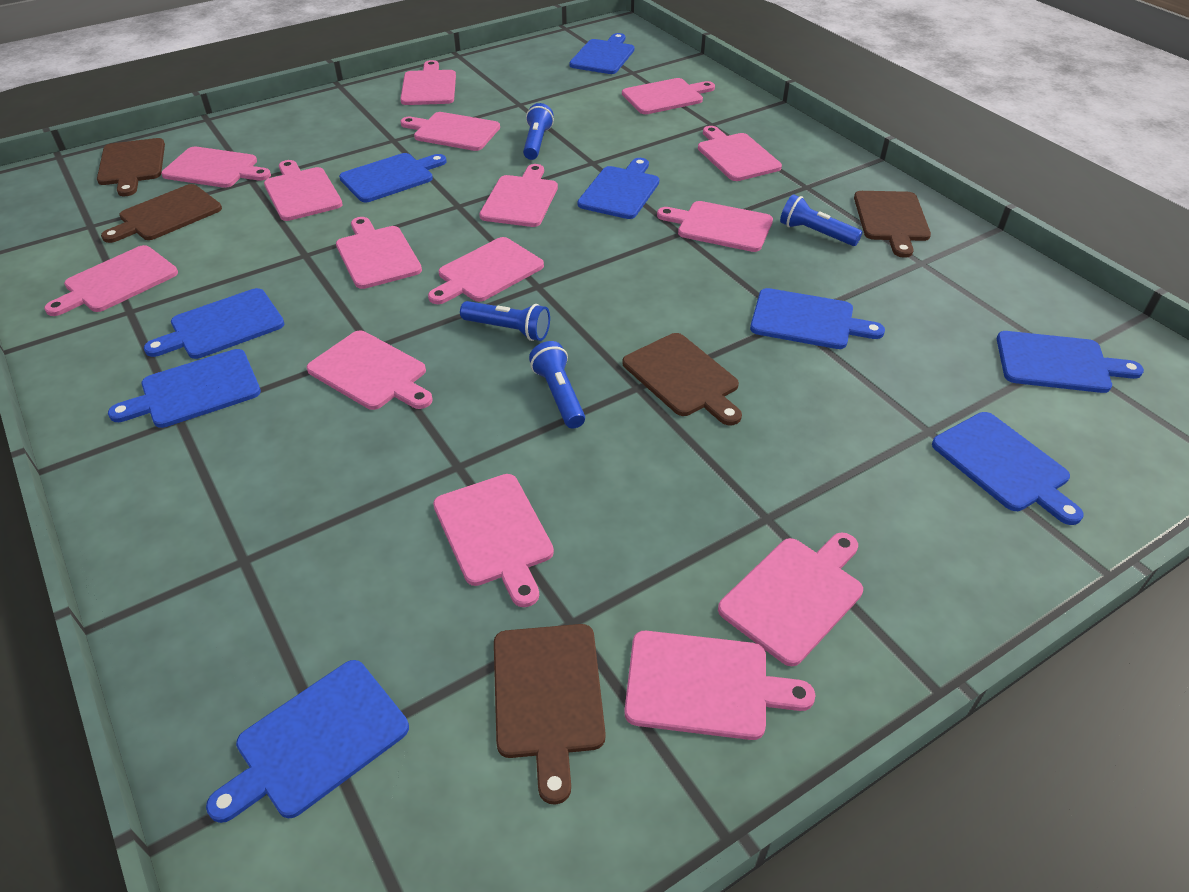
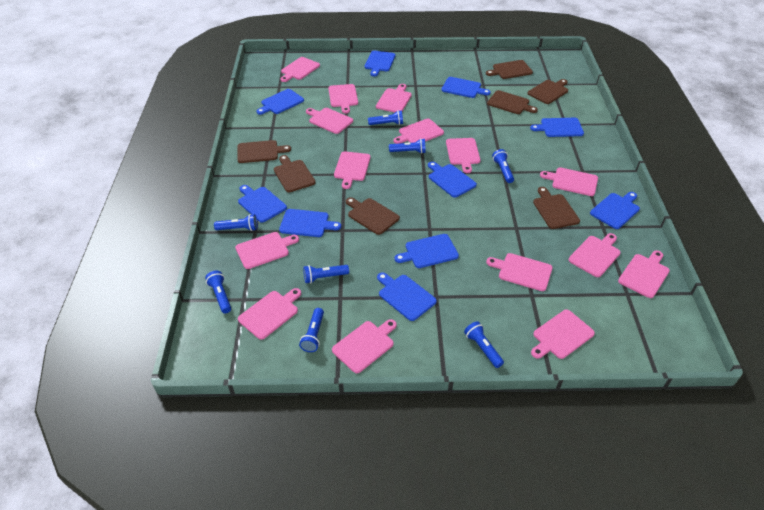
blue cutting board: [108,349,261,428] [144,288,284,359] [206,660,409,823] [339,153,447,202] [569,33,634,74] [578,158,659,219] [750,288,885,349] [932,412,1084,525] [997,331,1144,393] = 9 -> [238,185,287,223] [256,89,304,115] [279,209,341,237] [365,51,396,76] [377,272,437,321] [394,234,459,268] [428,161,477,198] [441,77,491,98] [530,118,584,137] [590,192,640,229] = 10
blue flashlight: [460,301,550,341] [523,103,554,160] [529,341,585,428] [780,194,862,246] = 4 -> [205,271,231,313] [214,214,258,231] [299,308,324,352] [303,265,349,283] [368,110,403,125] [389,139,426,154] [464,321,504,368] [492,149,514,183] = 8
brown cutting board: [97,138,165,196] [101,184,222,243] [494,624,606,804] [623,333,742,425] [854,191,931,258] = 5 -> [237,140,291,163] [274,155,316,192] [346,197,400,235] [486,60,533,79] [487,90,538,114] [527,79,568,104] [533,187,580,229] = 7

